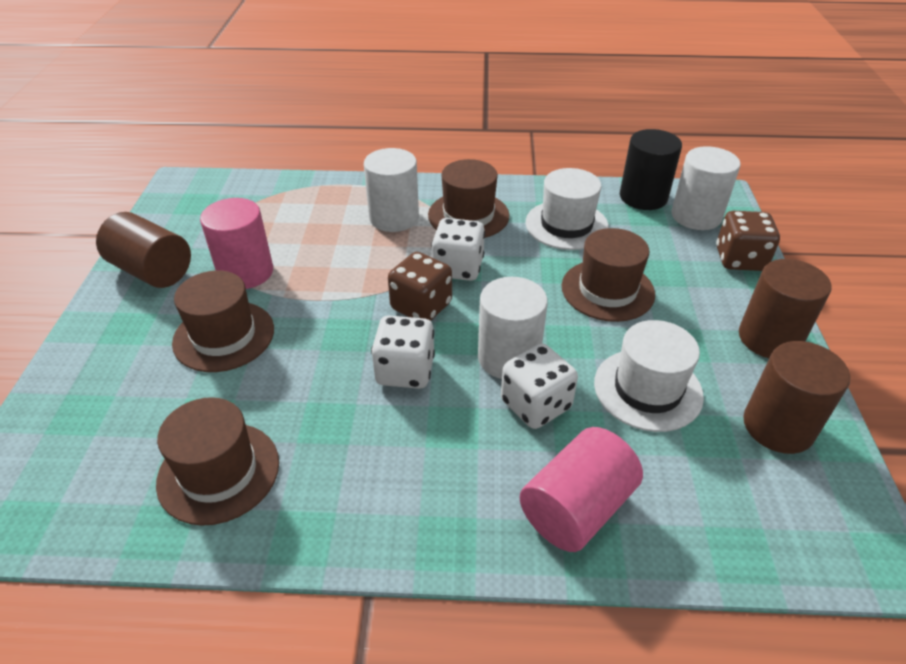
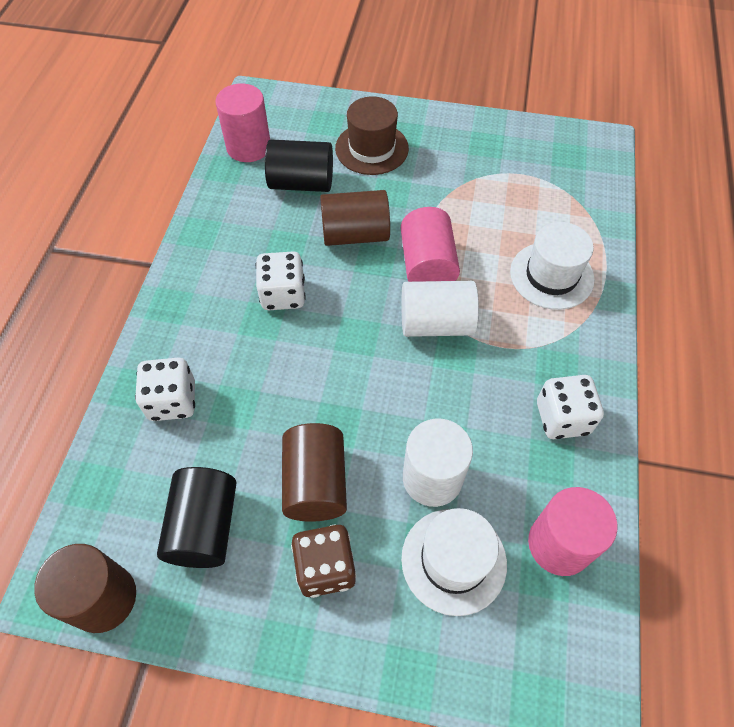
black cylinder: [620,129,682,210] = 1 -> [157,467,237,568] [265,140,333,192] = 2
brown dice: [388,252,452,321] [716,211,780,271] = 2 -> [291,525,356,598] = 1
brown hat: [156,397,279,526] [172,270,274,372] [428,159,509,238] [562,228,655,322] = 4 -> [335,96,409,175] = 1
pink cylinder: [200,198,273,289] [520,427,643,552] = 2 -> [215,83,270,162] [401,207,460,282] [528,487,617,576] = 3
white cylinder: [364,148,419,232] [478,277,548,379] [671,146,740,230] = 3 -> [402,281,479,337] [403,419,473,507] = 2

